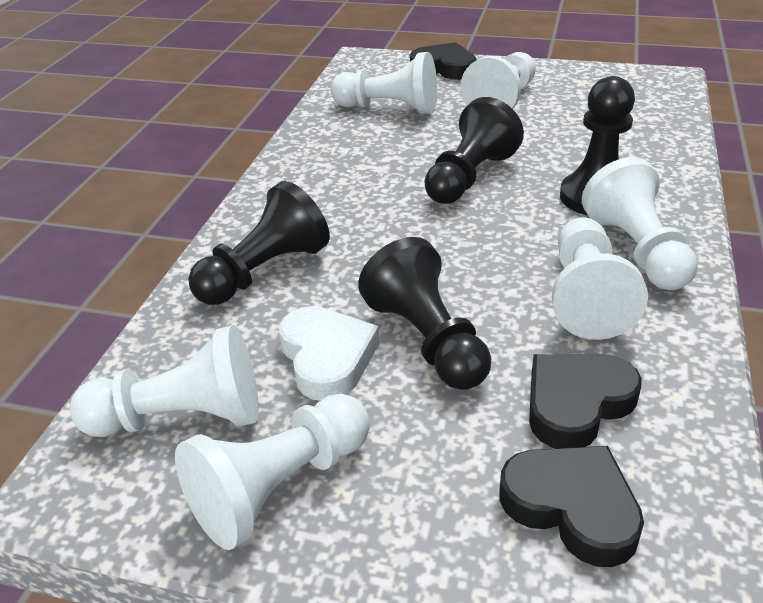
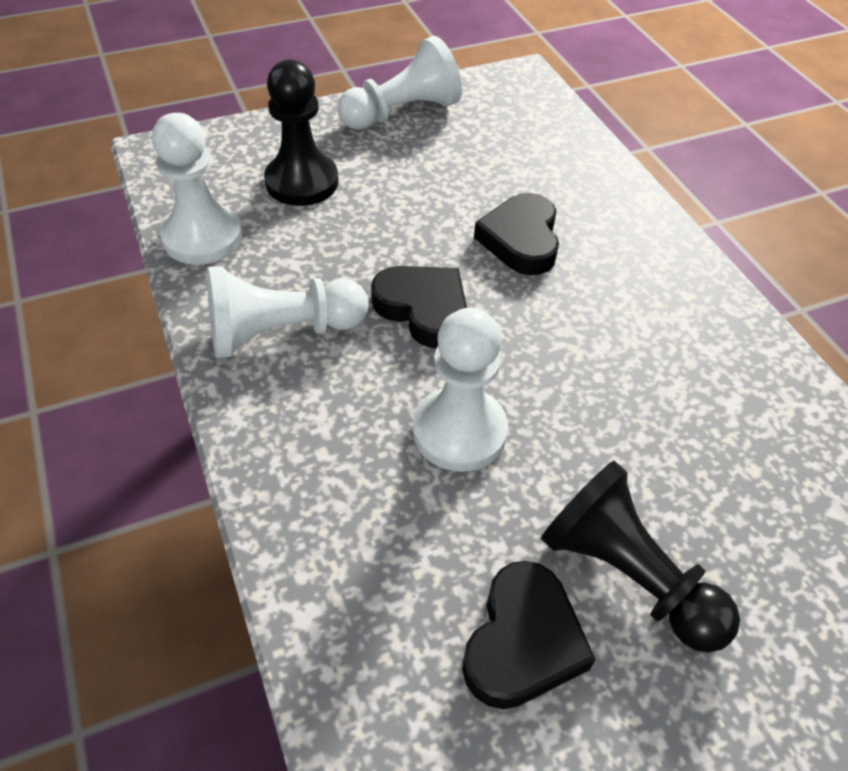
black pawn: [188,181,330,305] [358,237,491,390] [424,97,524,204] [560,76,635,215] = 4 -> [264,60,338,206] [541,461,740,653] = 2
white heart: [279,306,380,401] = 1 -> none = 0
white pawn: [70,325,259,437] [175,394,370,550] [331,52,437,114] [461,52,536,109] [552,217,648,340] [582,157,698,290] = 6 -> [152,113,242,265] [207,266,369,358] [338,36,462,130] [413,308,508,472] = 4

